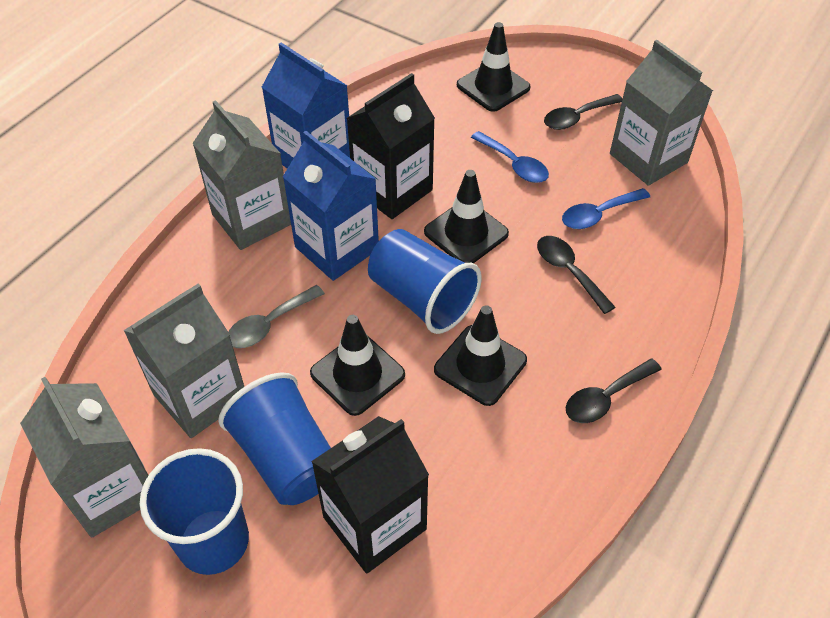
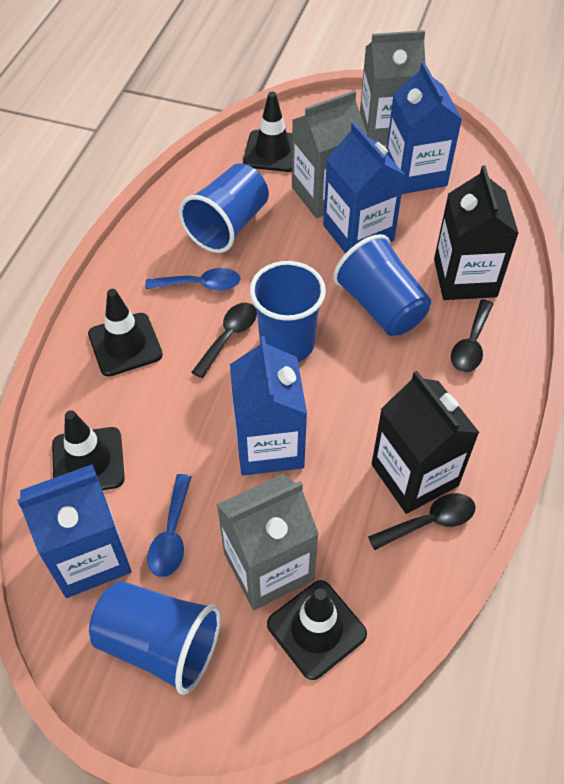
blue carton: [262,43,350,168] [283,131,379,281] = 2 -> [17,464,132,598] [230,336,307,476] [323,122,405,253] [386,62,462,194] = 4
blue cup: [140,448,249,575] [218,372,331,505] [368,229,482,334] = 3 -> [89,581,221,695] [179,163,269,253] [250,261,326,362] [333,234,431,336] = 4
grey carton: [20,377,149,538] [123,283,244,438] [192,100,291,250] [610,40,713,186] = 4 -> [216,474,319,610] [292,90,367,218] [360,30,425,145] = 3
grey spoon: [228,285,325,348] = 1 -> none = 0

